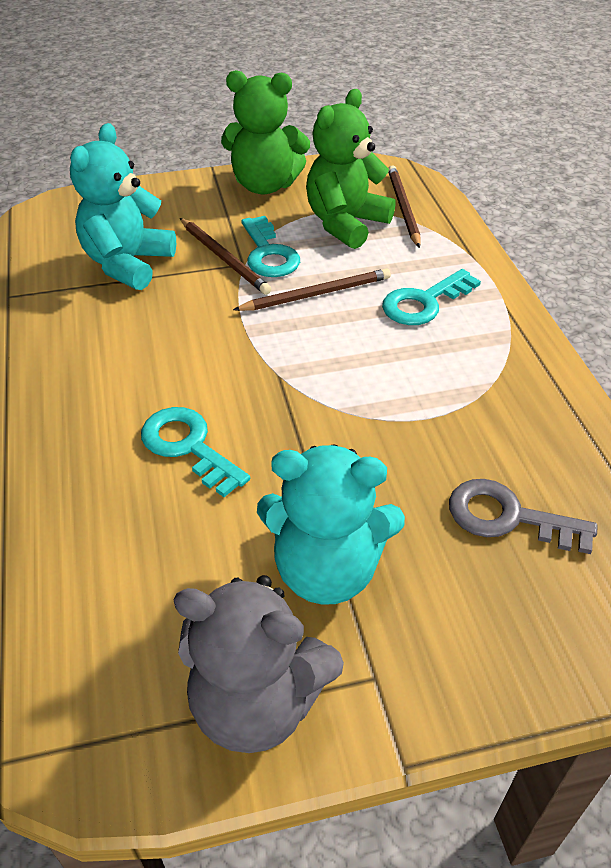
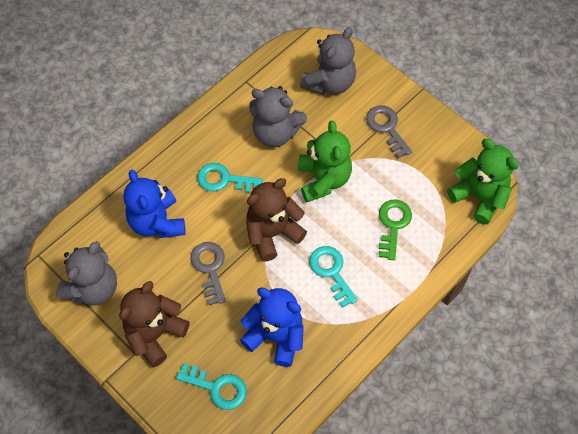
blue teddy bear: none = 0 -> [123,170,186,238] [240,288,304,367] = 2
brown pencil: [180,218,271,295] [233,268,391,311] [388,165,420,248] = 3 -> none = 0
brown teddy bear: none = 0 -> [119,281,189,367] [246,178,307,261] = 2
green key: none = 0 -> [379,199,412,260] = 1
grey key: [449,479,597,554] = 1 -> [190,242,226,305] [366,105,412,158] = 2
grey teddy bear: [174,575,344,753] = 1 -> [56,241,117,306] [249,86,307,147] [300,27,356,94] = 3
turquoise teddy bear: [70,123,176,290] [257,445,405,605] = 2 -> none = 0

